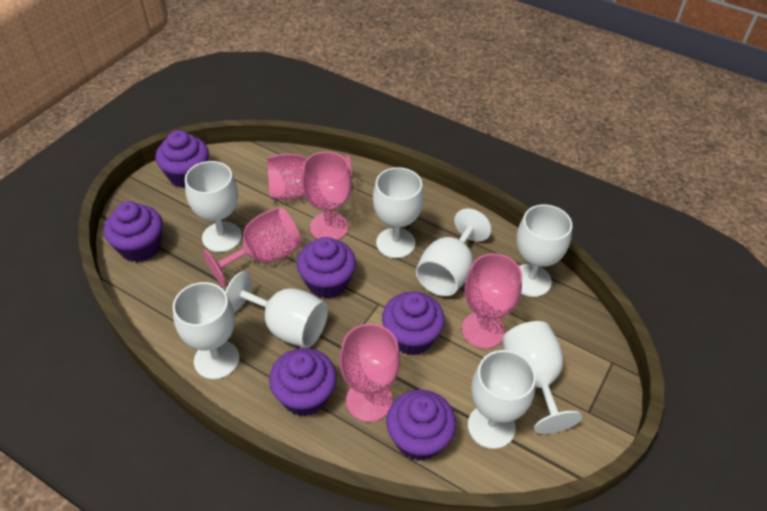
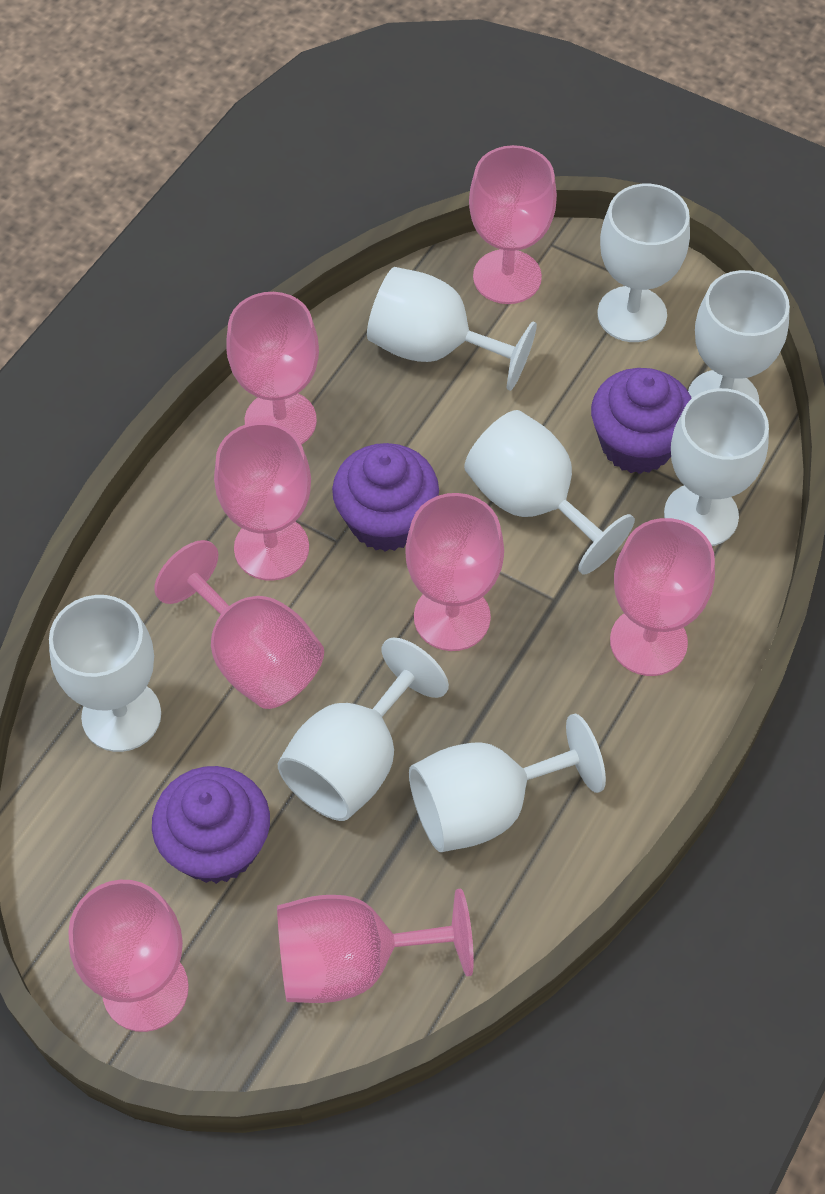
pink goblet: [203,207,302,287] [267,154,352,200] [302,151,352,240] [339,324,400,422] [462,253,522,349] = 5 -> [68,880,189,1032] [154,540,324,709] [214,422,311,581] [226,292,319,445] [277,889,474,1003] [405,493,504,651] [469,145,557,304] [610,518,715,676] = 8
purple cupcake: [104,201,163,262] [155,130,209,188] [269,348,337,416] [297,237,356,298] [382,292,445,356] [386,390,456,461] = 6 -> [152,766,270,884] [332,443,439,552] [591,368,692,474] = 3

